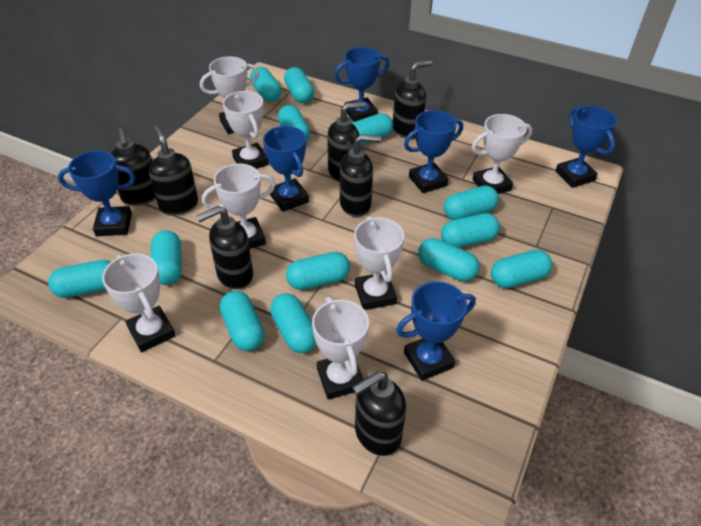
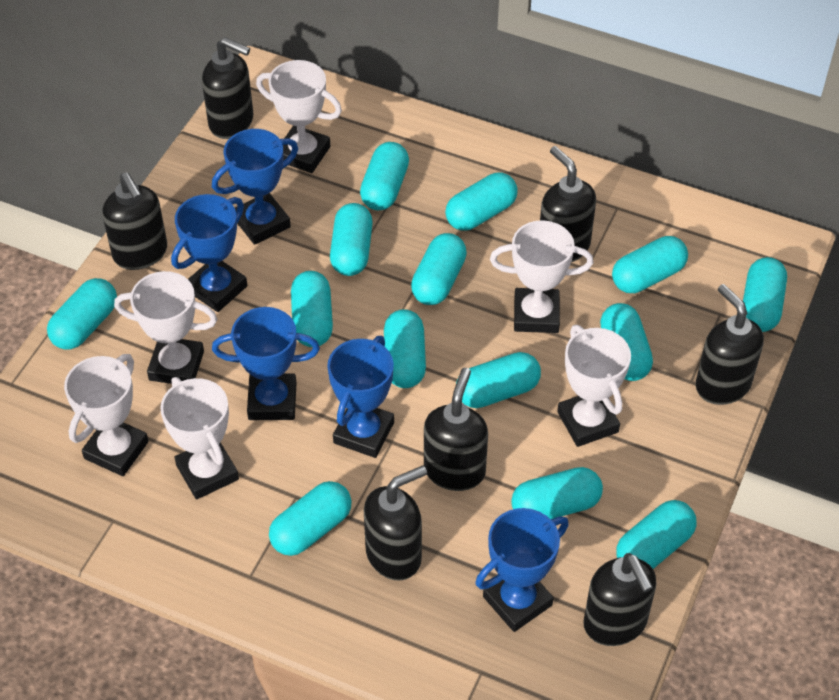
blue trophy: [58,150,135,236] [263,126,309,212] [334,47,390,122] [396,281,476,381] [404,110,463,193] [555,106,617,188] = 6 -> [171,194,247,312] [212,129,298,245] [212,307,320,420] [327,336,394,458] [475,508,569,632] = 5
turquoise capsule: [48,260,111,298] [151,231,182,285] [220,291,265,351] [250,67,282,102] [270,293,316,353] [278,105,310,141] [284,67,314,103] [286,252,350,290] [352,113,393,146] [418,238,479,281] [441,213,500,248] [444,185,499,220] [491,250,552,288] = 13 -> [47,278,117,350] [269,481,352,556] [291,271,333,347] [330,203,373,276] [360,142,409,210] [384,309,426,388] [411,233,467,305] [445,173,518,231] [456,352,541,408] [511,467,603,519] [600,303,653,381] [612,236,688,293] [616,500,697,569] [743,257,787,332] = 14
white trophy: [102,254,176,352] [200,56,259,134] [202,164,276,249] [223,91,269,169] [312,297,369,400] [354,216,404,310] [472,114,532,194] = 7 -> [64,354,149,476] [114,271,217,384] [160,377,239,499] [256,60,342,173] [490,220,593,333] [557,325,631,447] = 6

